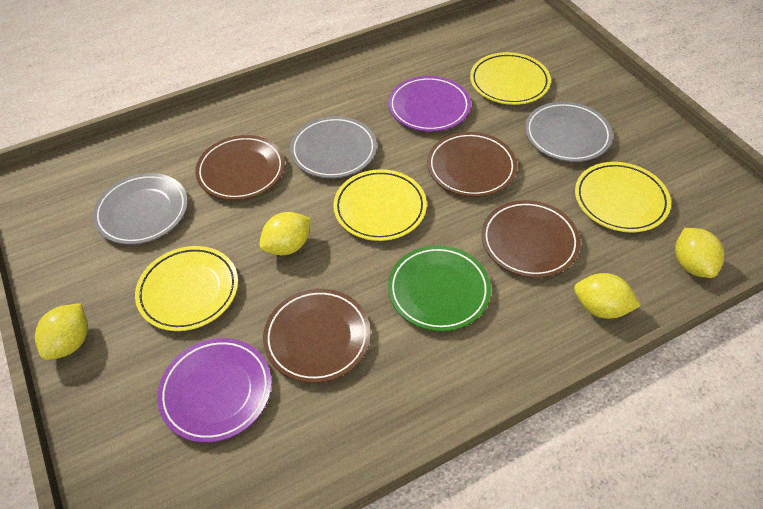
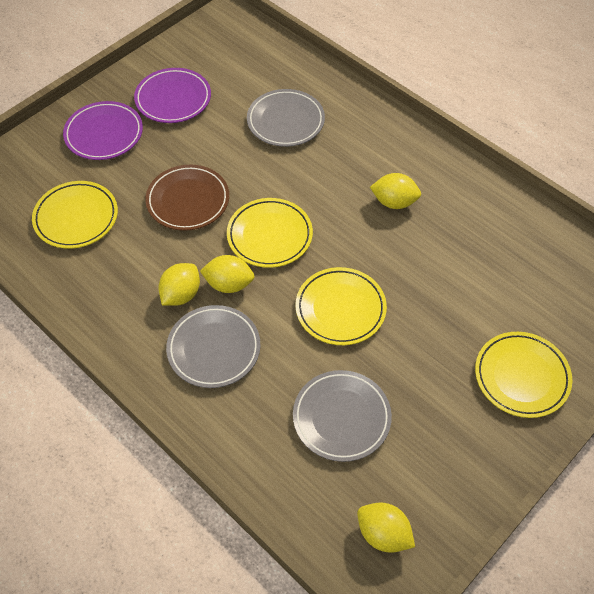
brown plate: [195,135,285,200] [263,289,371,383] [427,132,517,197] [482,200,580,278] = 4 -> [145,165,229,231] = 1
green plate: [388,245,491,331] = 1 -> none = 0

